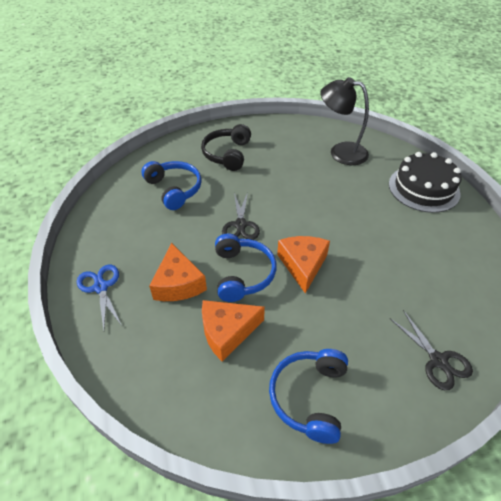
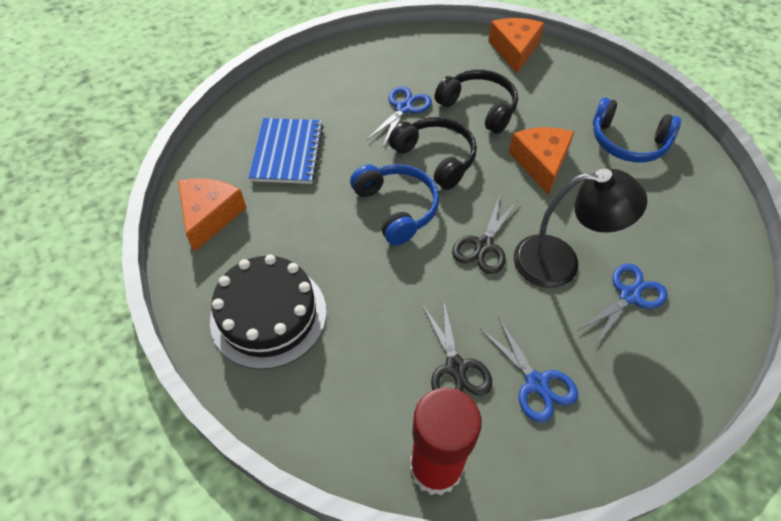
black headphones: [201,124,251,171] = 1 -> [388,117,477,190] [435,70,518,134] = 2
blue headphones: [141,161,202,210] [215,234,276,302] [269,349,348,444] = 3 -> [350,164,439,246] [593,97,681,162] = 2
blue notebook: none = 0 -> [248,118,324,184] = 1
blue scissors: [77,264,122,330] = 1 -> [367,86,432,147] [480,317,578,423] [577,264,668,347] = 3
red glue stick: none = 0 -> [410,388,482,495] = 1

